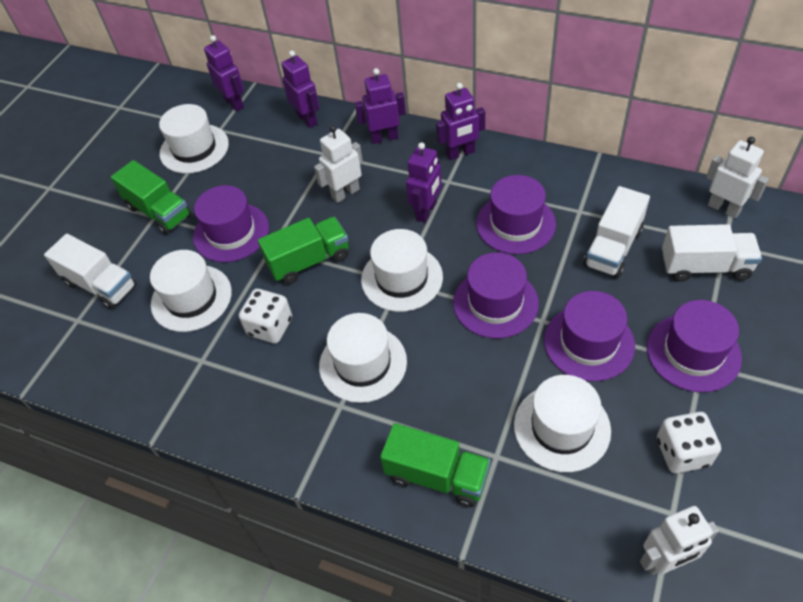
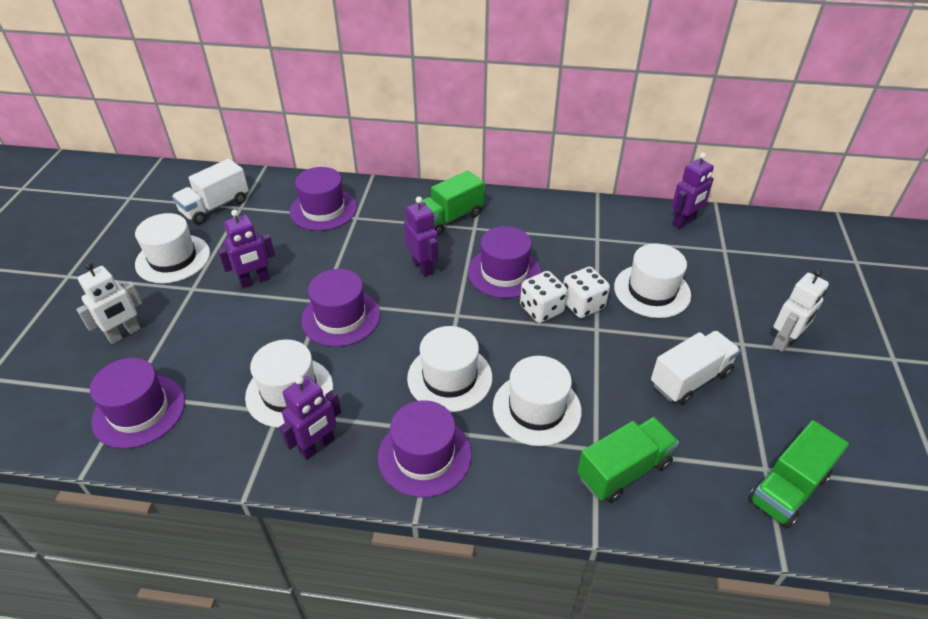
purple robot: [204,35,244,112] [281,50,319,128] [355,68,406,144] [406,142,442,223] [436,83,485,160] = 5 -> [218,210,275,288] [279,376,341,460] [404,196,438,277] [672,152,714,229] = 4
white robot: [314,125,363,203] [640,506,719,575] [706,137,769,218] = 3 -> [76,262,142,344] [772,269,829,352] = 2
white truck: [44,234,137,309] [583,186,650,278] [662,224,762,282] = 3 -> [172,159,249,224] [651,331,740,405] = 2

